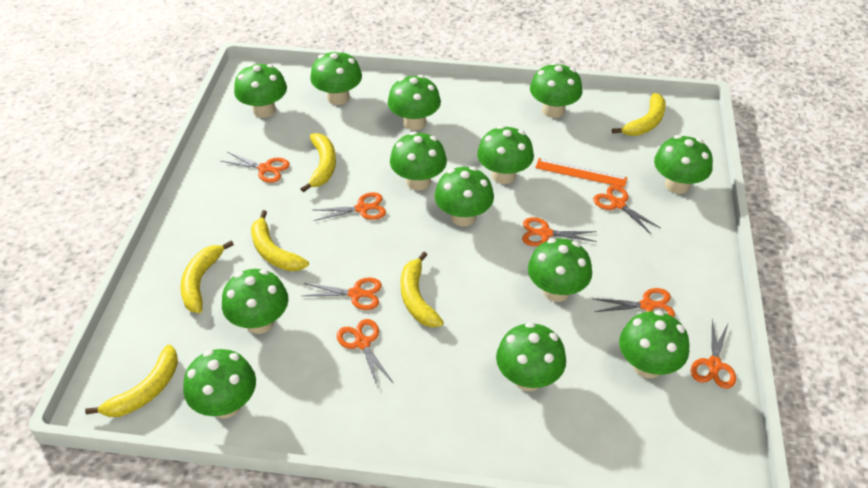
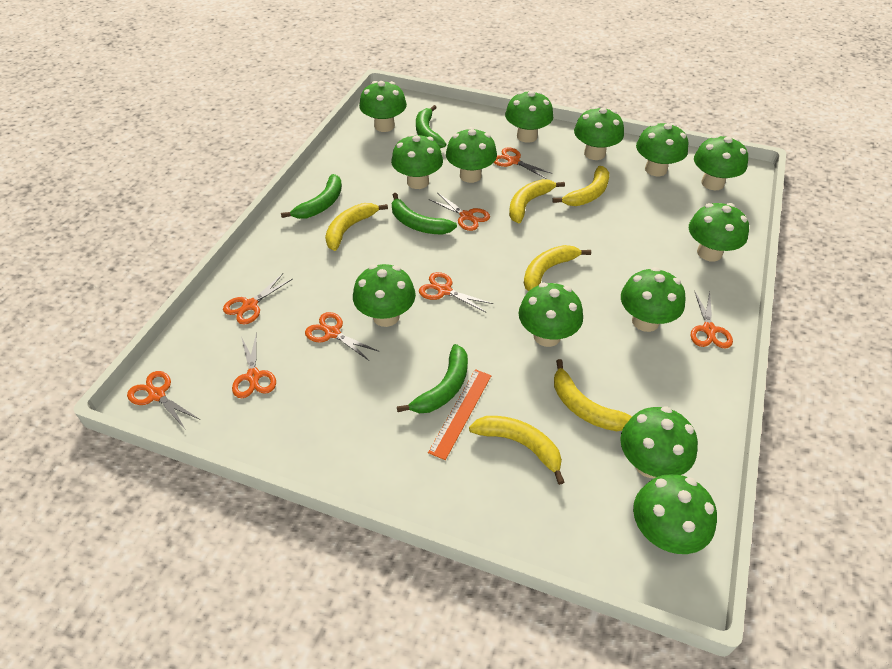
green banana: none = 0 -> [281,174,342,219] [392,193,457,234] [397,344,468,413] [416,105,446,148] = 4

